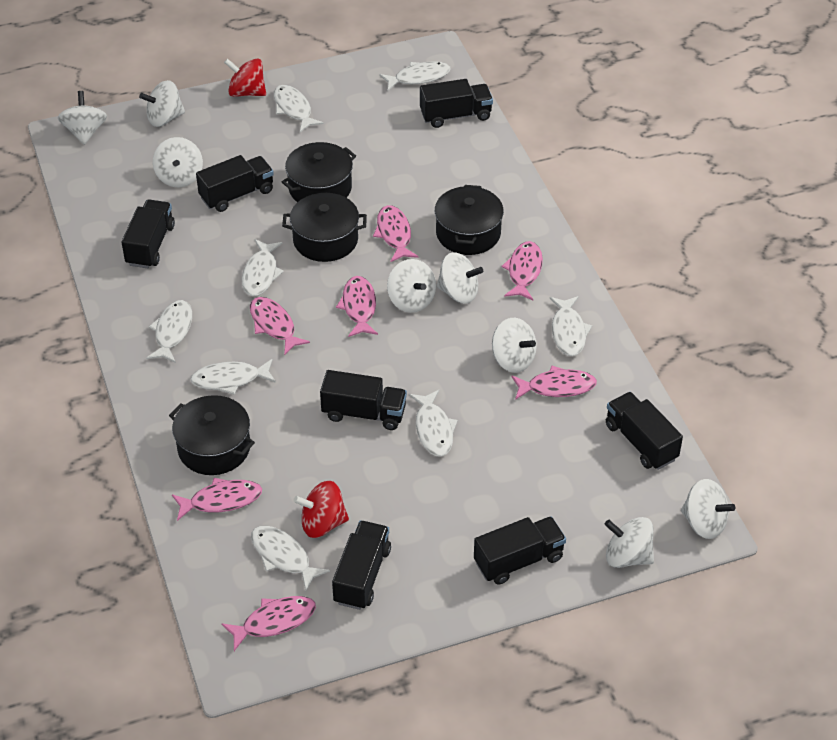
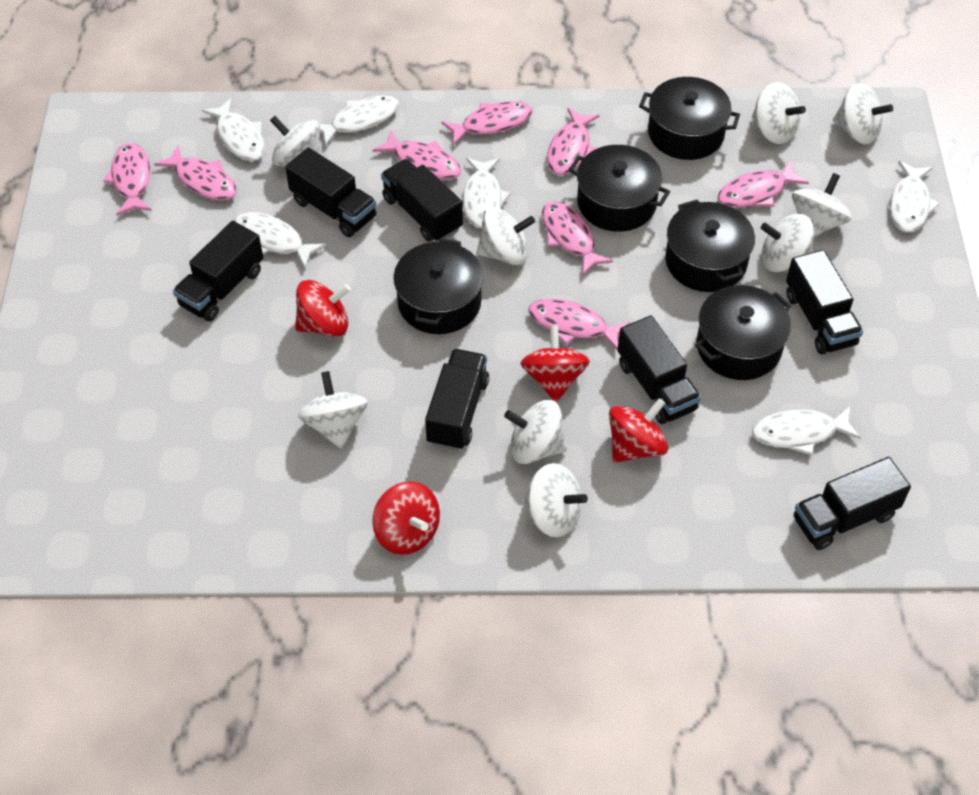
black pot: [169,395,255,475] [282,142,356,202] [282,193,367,262] [435,185,504,255] = 4 -> [393,238,483,334] [569,145,670,232] [639,77,740,160] [665,200,755,292] [695,285,792,380] = 5
pink fish: [172,478,262,521] [222,596,316,651] [250,297,310,356] [336,276,378,337] [373,205,418,262] [501,241,543,300] [511,366,597,400] = 7 -> [103,143,152,216] [154,145,236,201] [372,130,461,180] [441,101,533,145] [528,299,630,351] [542,201,613,276] [547,108,599,175] [718,161,809,208] = 8
red spinning top: [224,58,266,97] [293,481,349,538] = 2 -> [295,280,351,337] [372,481,440,555] [520,325,590,402] [609,398,668,463] = 4
white fish: [146,300,192,363] [190,359,276,395] [242,239,284,296] [251,526,330,591] [274,85,324,132] [379,61,451,91] [409,390,458,457] [549,296,592,356] = 8 -> [202,98,265,161] [235,212,326,268] [319,95,399,145] [462,158,511,228] [752,406,861,455] [890,161,940,232] = 6
white spinning top: [58,91,107,145] [139,80,185,127] [153,137,203,188] [387,259,436,313] [436,252,483,304] [492,318,537,373] [605,517,654,568] [681,479,735,539] = 8 -> [270,116,320,166] [298,371,368,449] [477,207,535,265] [504,400,567,464] [524,463,588,537] [752,82,806,144] [761,214,814,272] [792,173,852,237] [833,83,893,144] = 9

